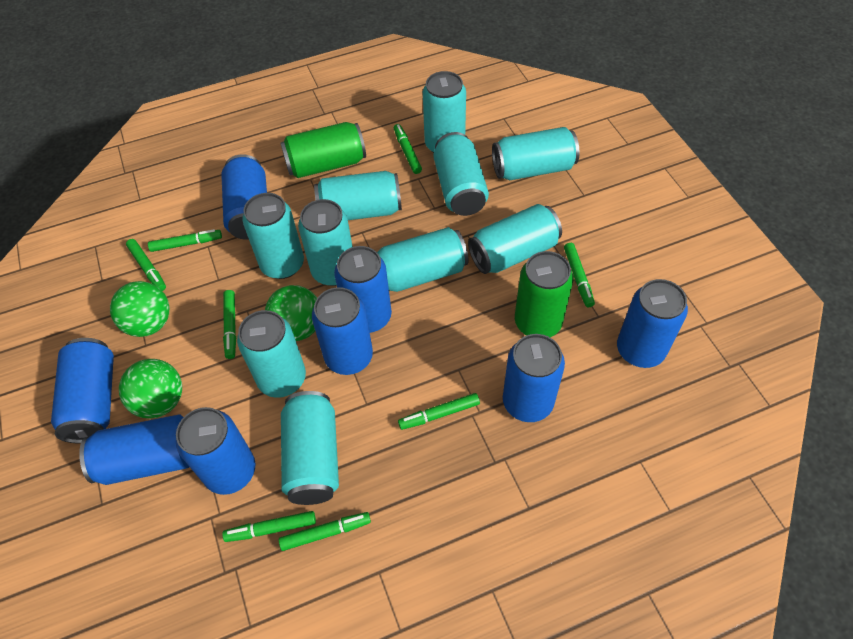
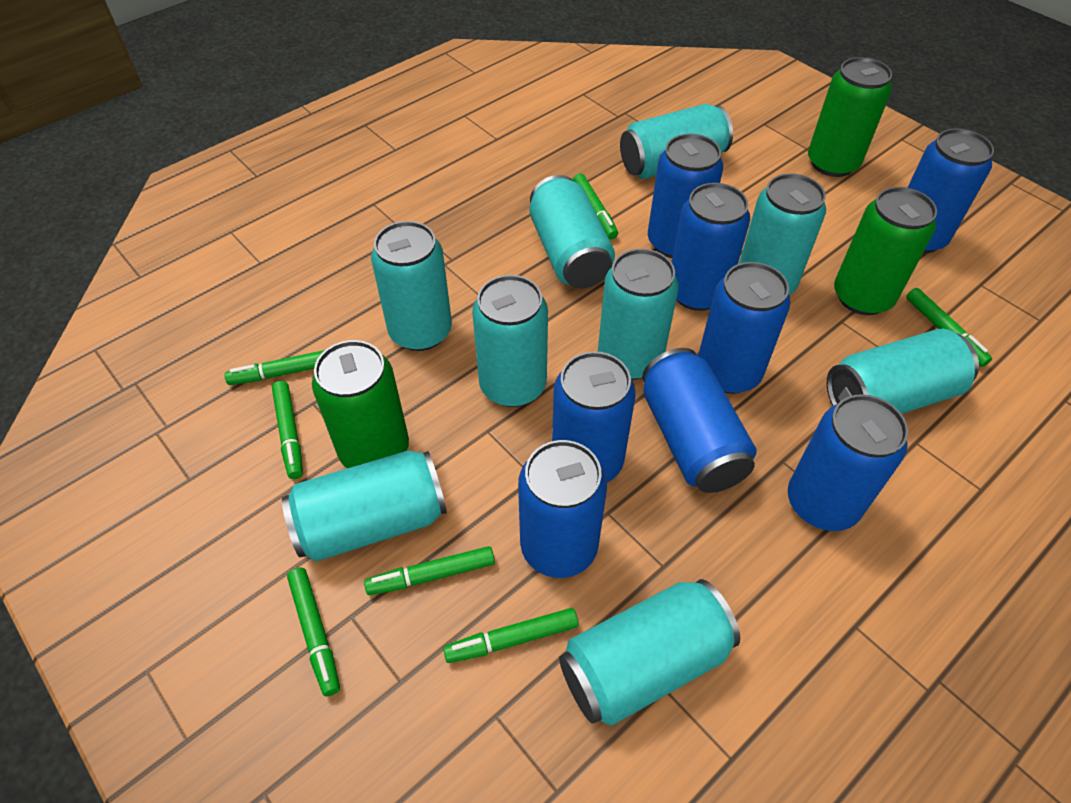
green ball: [110,281,169,337] [119,359,182,418] [265,285,317,341] = 3 -> none = 0
green can: [280,122,366,178] [515,251,573,337] = 2 -> [312,340,409,468] [808,57,892,177] [834,187,937,315] = 3
green marker: [126,239,166,291] [148,229,222,252] [222,511,316,542] [223,290,236,359] [279,512,371,551] [394,124,422,174] [398,393,480,430] [564,243,595,307] = 8 -> [225,350,325,385] [272,381,303,479] [287,568,340,696] [364,546,495,595] [443,608,578,663] [573,173,618,239] [906,288,992,367] = 7
turquoise can: [237,310,306,398] [242,193,304,279] [281,391,339,505] [298,199,353,286] [314,171,402,220] [377,227,469,292] [423,71,466,153] [433,132,489,216] [468,204,562,274] [492,127,580,180] = 10 -> [282,450,447,562] [371,221,452,351] [472,275,548,407] [530,175,615,288] [559,579,740,726] [598,249,679,380] [620,104,733,179] [739,174,826,295] [827,329,979,414] = 9

